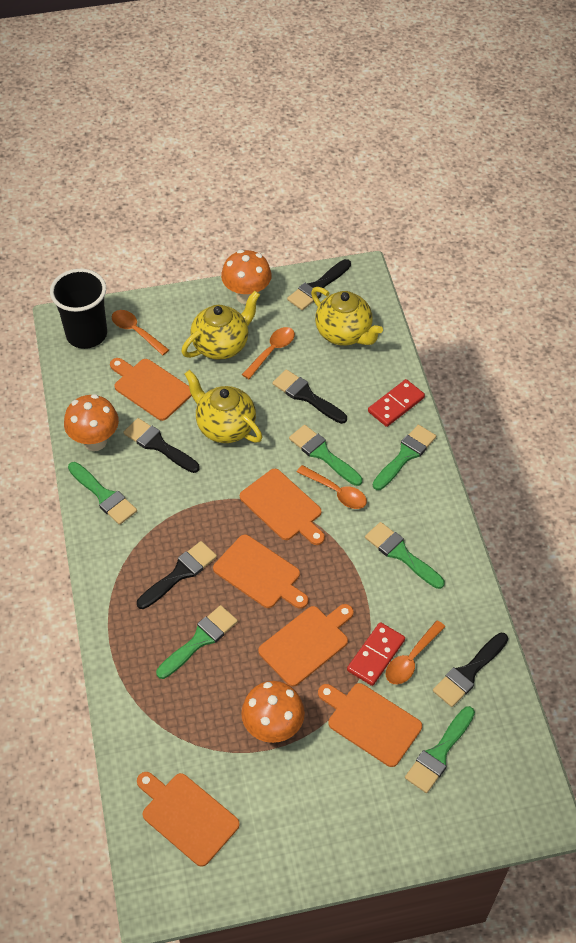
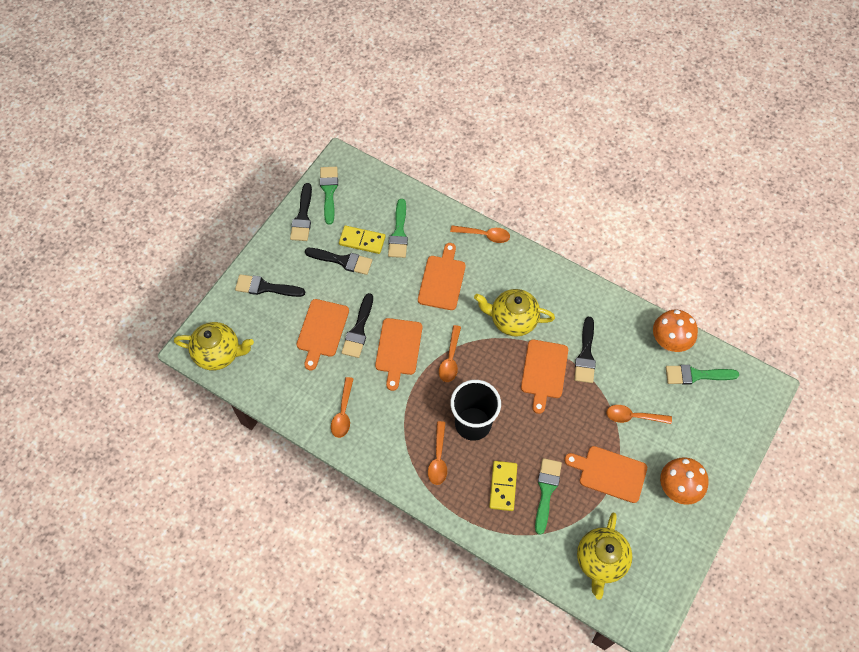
green brush: [68,462,137,525] [156,605,238,679] [289,425,362,486] [365,522,445,589] [373,425,436,490] [405,706,475,793] = 6 -> [320,167,338,225] [388,199,408,258] [535,458,562,535] [666,365,739,385] = 4
orange cutting board: [110,358,192,421] [137,772,240,867] [213,534,308,609] [240,469,325,545] [258,604,354,687] [318,683,422,767] = 6 -> [296,299,349,370] [375,318,422,391] [418,243,466,310] [521,340,568,414] [564,446,647,503] = 5
orange mushroom: [64,394,119,451] [221,250,272,304] [241,681,305,743] = 3 -> [653,310,698,352] [660,457,709,505] = 2
orange spoon: [112,310,169,355] [242,327,295,379] [297,465,367,509] [386,620,445,684] = 4 -> [331,377,354,438] [428,421,447,485] [439,325,461,382] [450,225,510,243] [606,405,672,424] = 5
red domino: [347,622,405,686] [368,379,425,427] = 2 -> none = 0
yellow domino: none = 0 -> [339,225,385,254] [489,461,517,511] = 2

